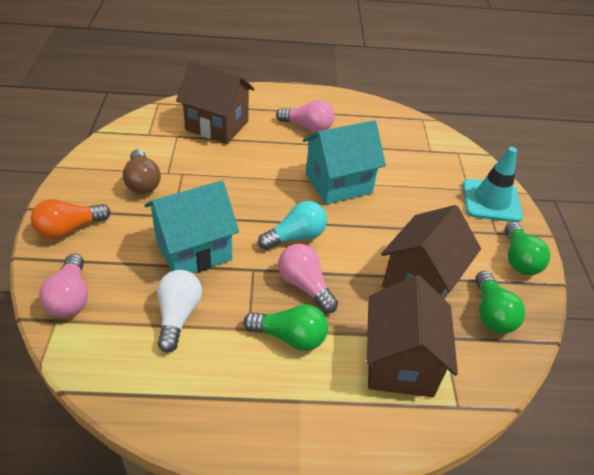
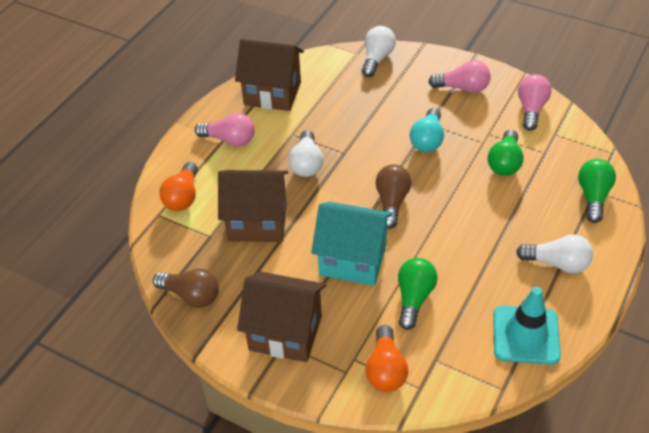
brown light bulb: [123,149,161,194] = 1 -> [153,268,219,308] [375,164,412,229] = 2
orange light bulb: [31,199,111,239] = 1 -> [160,162,198,211] [366,325,408,392] = 2
turquoise house: [144,181,239,273] [303,120,386,204] = 2 -> [311,202,393,286] = 1
white light bulb: [157,270,202,353] = 1 -> [289,130,323,177] [362,26,396,77] [516,234,593,273] = 3

